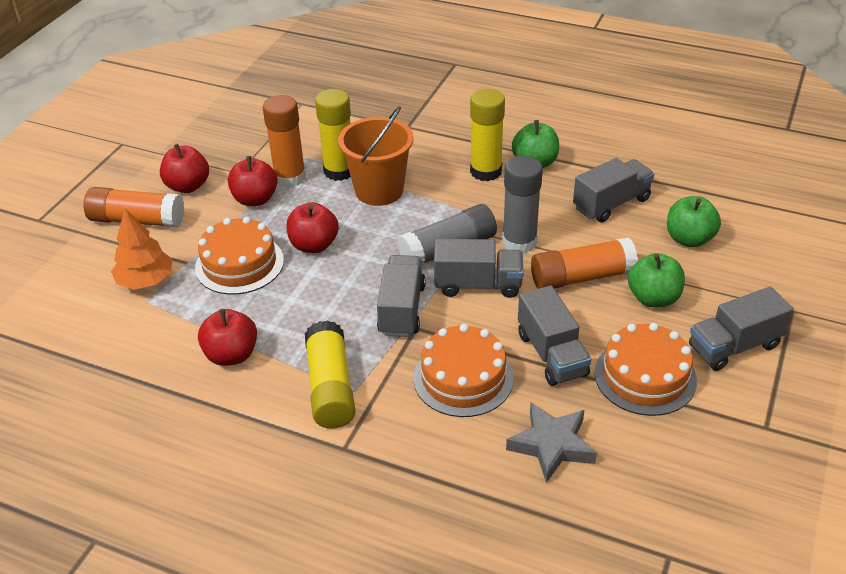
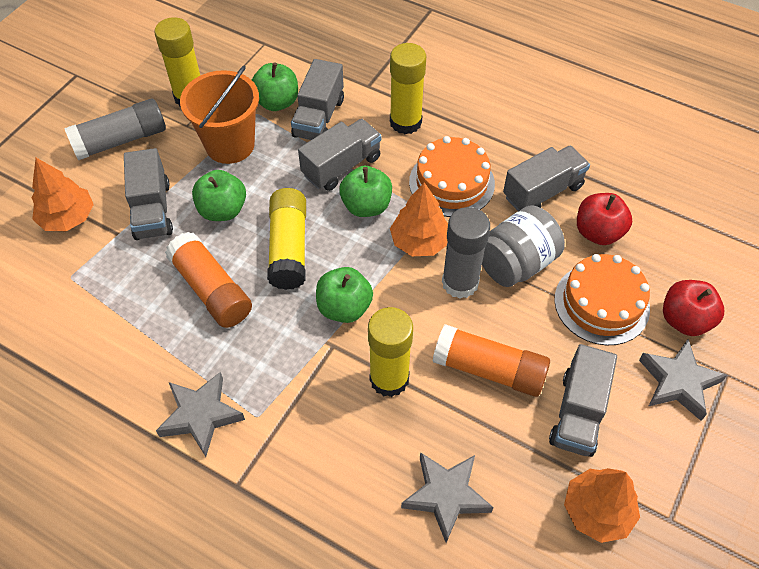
green apple: [512,120,559,168] [628,253,685,307] [667,196,721,247] = 3 -> [192,170,246,221] [252,62,298,111] [316,267,373,323] [339,166,392,217] = 4
grey jar: none = 0 -> [482,205,565,287] = 1
grey star: [506,402,597,483] = 1 -> [156,372,245,457] [401,452,494,543] [639,339,727,421] = 3
orange cake: [195,217,284,295] [414,324,514,417] [594,323,697,416] = 3 -> [409,136,495,217] [554,254,650,345] = 2
orange glue stick: [84,187,184,228] [263,95,306,187] [531,237,638,289] = 3 -> [165,232,252,328] [433,324,550,397] = 2
orange tree: [111,209,172,290] = 1 -> [32,158,94,231] [390,182,448,256] [564,468,640,543] = 3
red apple: [160,144,209,193] [198,309,257,366] [228,156,278,206] [287,202,339,253] = 4 -> [577,193,632,245] [663,280,724,336] = 2
yellow glue stick: [305,320,356,428] [315,89,351,181] [470,89,505,181] = 3 -> [154,17,200,107] [267,188,306,290] [368,307,413,397] [390,43,426,134] = 4

